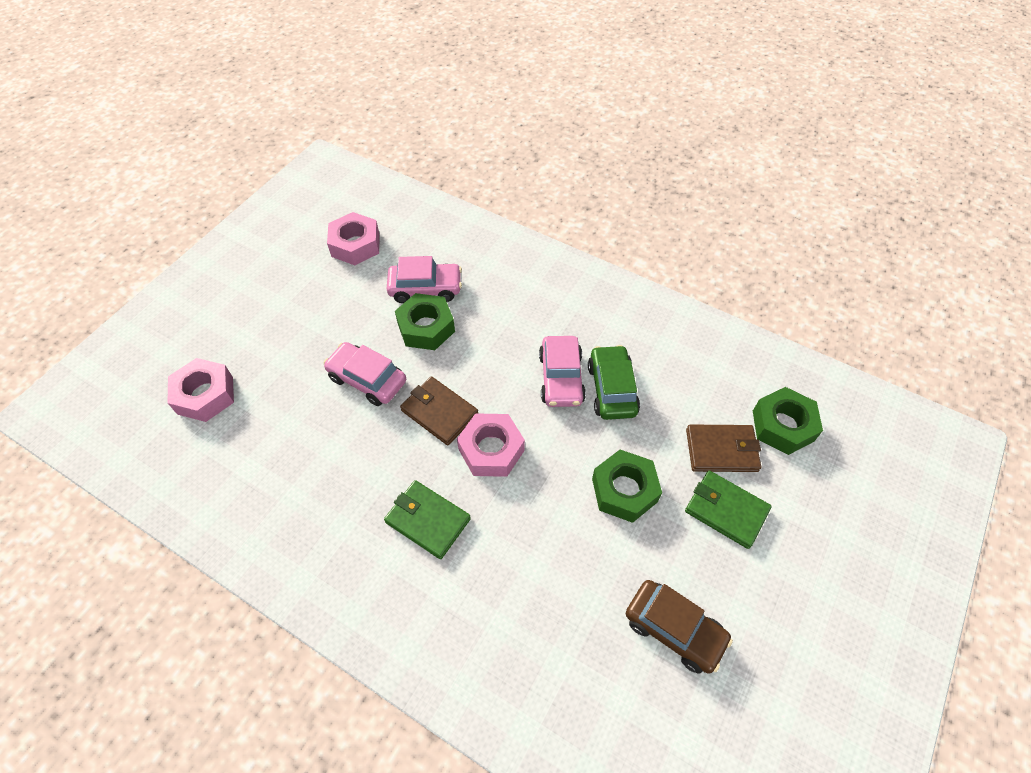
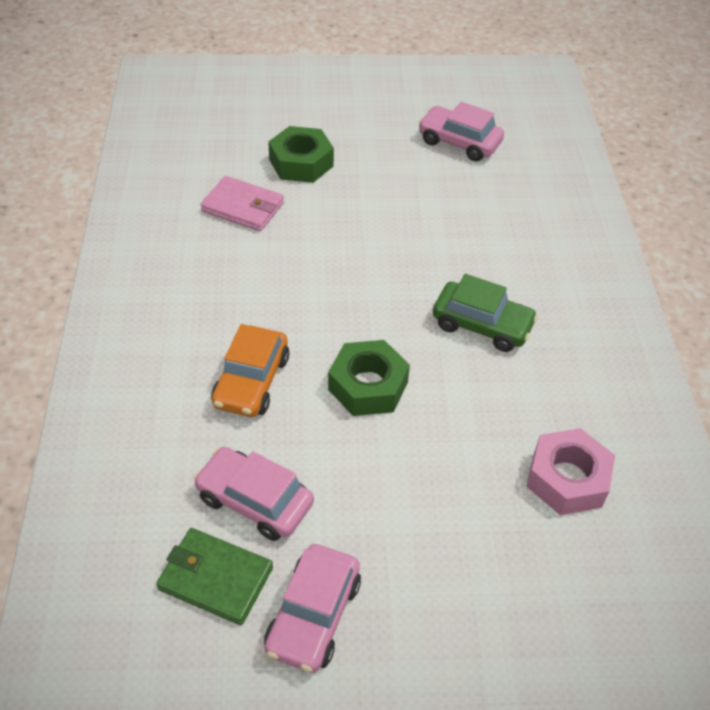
brown car: [626,580,733,674] = 1 -> none = 0
brown wallet: [400,377,478,445] [686,425,761,472] = 2 -> none = 0
green nut: [395,293,455,350] [592,450,662,523] [753,387,823,455] = 3 -> [268,126,334,183] [328,340,410,416] = 2
green wallet: [384,480,471,559] [685,470,772,549] = 2 -> [156,528,273,625] = 1
orange car: none = 0 -> [211,324,289,417] = 1
pink nut: [168,358,234,422] [327,212,380,265] [457,413,525,477] = 3 -> [526,428,615,515] = 1
pink wallet: none = 0 -> [200,176,284,231] = 1

